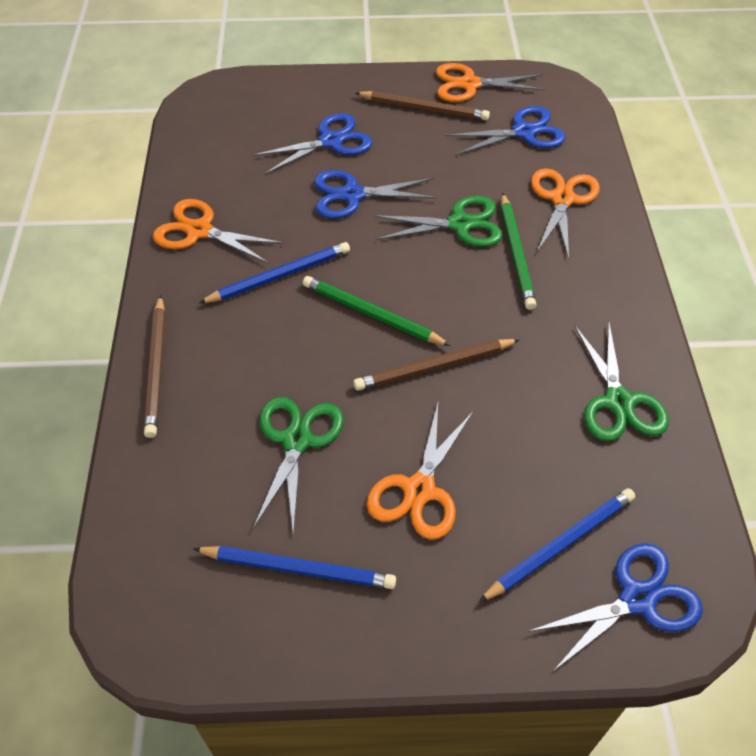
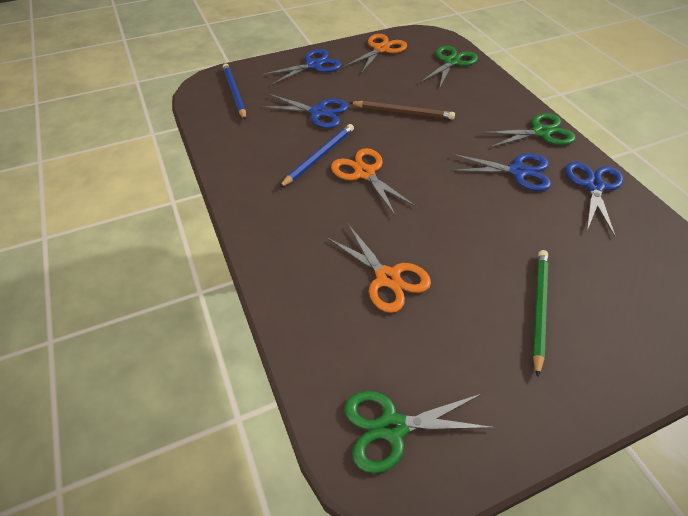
blue pencil: [193,546,396,589] [199,242,350,303] [479,488,635,602] = 3 -> [223,64,246,120] [279,124,354,188] = 2
brown pencil: [144,295,165,438] [354,339,520,391] [356,91,490,120] = 3 -> [349,101,455,119] = 1
green pencil: [303,276,451,346] [501,193,536,310] = 2 -> [533,250,548,377] = 1
orange scissors: [153,199,284,264] [367,403,474,540] [436,63,546,102] [531,168,600,259] = 4 -> [327,224,431,313] [331,148,417,216] [345,34,407,73] = 3

